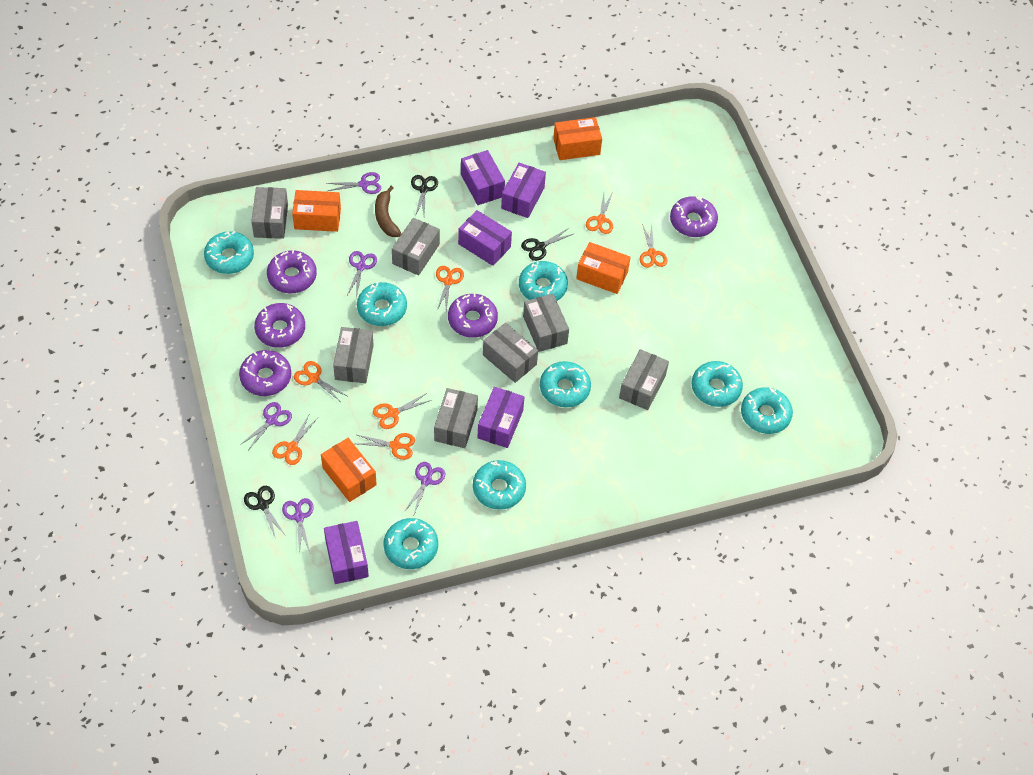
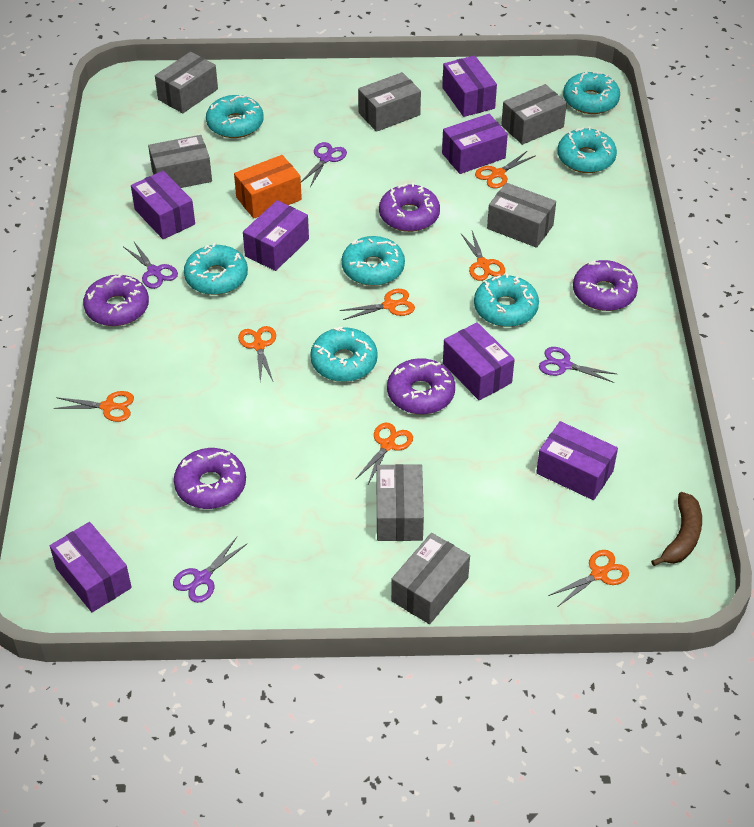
black scissors: [244,486,286,539] [411,175,438,217] [521,228,575,261] = 3 -> none = 0
orange box: [292,190,341,232] [321,438,377,502] [553,117,602,160] [576,242,631,294] = 4 -> [234,155,302,219] = 1
purple box: [324,521,369,584] [458,210,512,266] [461,150,505,205] [477,387,524,448] [501,162,546,218] = 5 -> [50,522,132,612] [131,171,195,239] [243,200,309,271] [442,55,497,117] [442,114,508,174] [443,322,515,400] [536,421,618,500] = 7
purple scissors: [240,402,292,449] [282,498,314,555] [326,172,381,194] [347,251,377,298] [404,462,445,517] = 5 -> [124,242,178,289] [173,537,248,603] [301,142,347,187] [539,347,616,383] = 4
turquoise donut: [204,231,254,274] [357,282,407,326] [384,518,438,569] [473,460,526,510] [519,261,568,301] [540,361,591,407] [691,361,743,407] [741,387,793,434] = 8 -> [184,243,248,295] [206,95,264,138] [310,327,378,382] [342,236,405,286] [474,273,539,327] [557,127,617,173] [563,70,620,114] = 7

